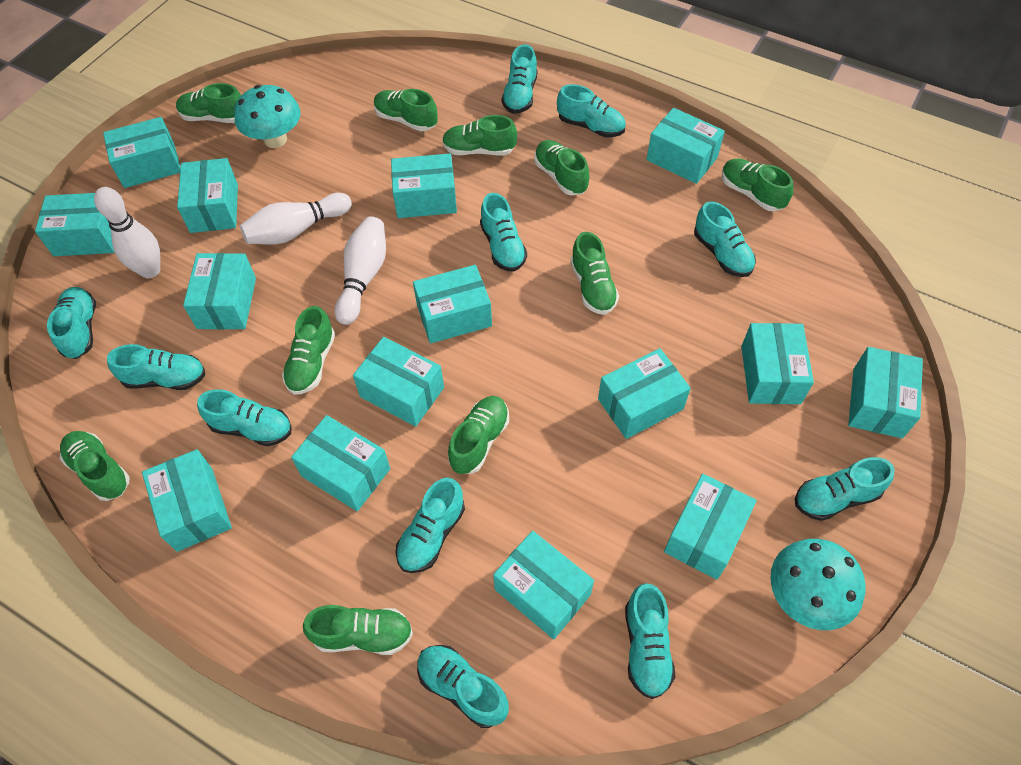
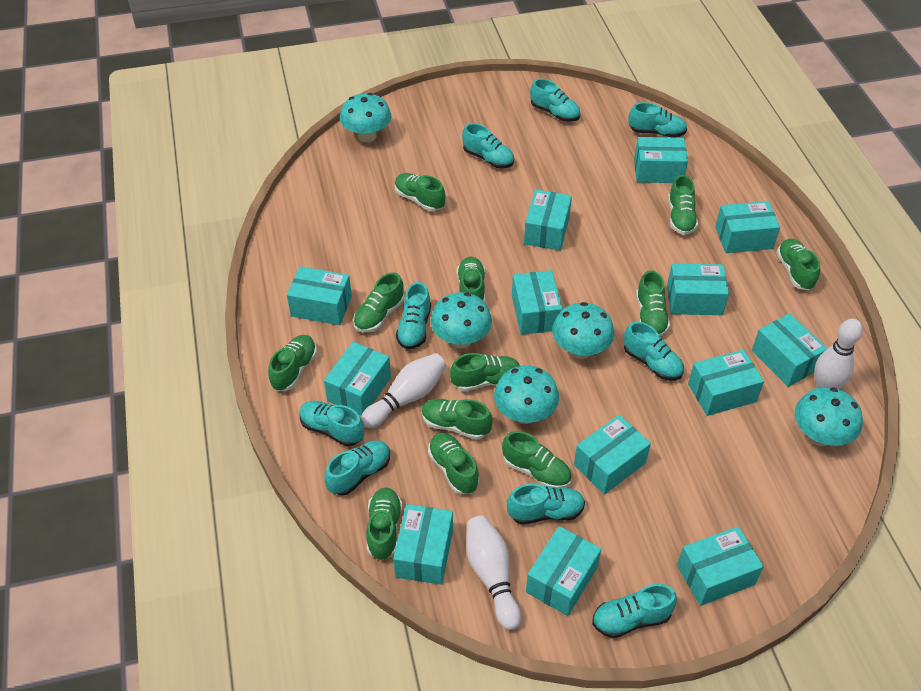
green shoe: [60,431,130,501] [176,83,241,123] [282,306,335,395] [303,605,413,655] [374,89,438,131] [442,115,517,156] [448,396,509,474] [534,140,589,195] [570,232,619,315] [722,159,793,212] = 10 -> [268,335,317,391] [353,272,404,333] [366,488,402,560] [395,173,446,211] [422,399,493,440] [428,432,479,494] [450,353,520,391] [457,257,485,302] [502,431,572,488] [636,270,670,337] [668,175,698,235] [776,239,820,290] = 12
turquoise box: [35,193,114,256] [103,117,181,188] [142,449,232,552] [177,158,238,233] [183,253,256,329] [291,415,390,511] [353,337,444,427] [391,153,457,218] [413,265,492,343] [493,531,594,639] [598,348,691,439] [646,108,725,184] [664,474,757,580] [741,323,814,404] [848,347,923,438] = 15 -> [287,266,352,325] [324,342,391,416] [393,504,453,585] [512,270,563,335] [524,189,572,251] [526,526,601,616] [574,415,651,494] [634,137,688,183] [667,264,729,315] [677,526,764,606] [688,349,764,416] [715,201,780,253] [752,313,828,387] = 13
turquoise mushroom: [234,85,300,148] [770,539,865,630] = 2 -> [340,93,391,142] [431,292,492,348] [494,365,559,424] [552,302,614,359] [795,387,863,446] = 5
turquoise shoe: [47,287,96,359] [107,344,205,390] [197,389,292,446] [396,478,465,573] [417,645,509,728] [480,193,527,272] [502,44,537,114] [557,84,626,138] [625,583,675,699] [694,201,756,277] [795,457,895,521] = 11 -> [299,401,364,446] [324,440,390,495] [396,282,431,349] [462,123,514,168] [507,484,585,524] [530,78,580,122] [592,584,677,638] [624,321,684,380] [628,102,687,138] = 9

